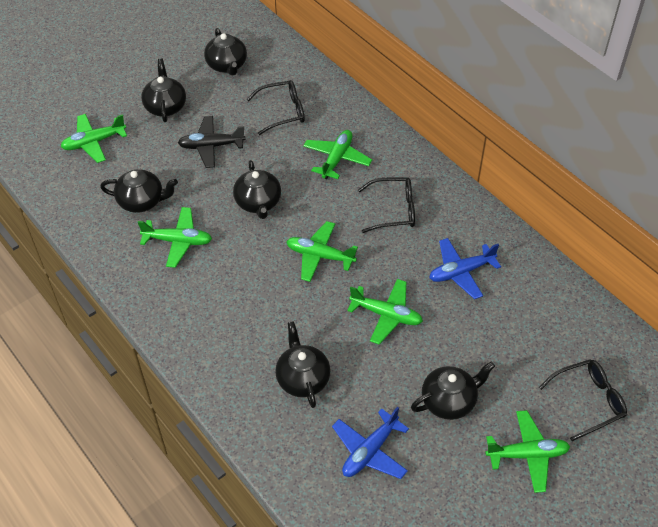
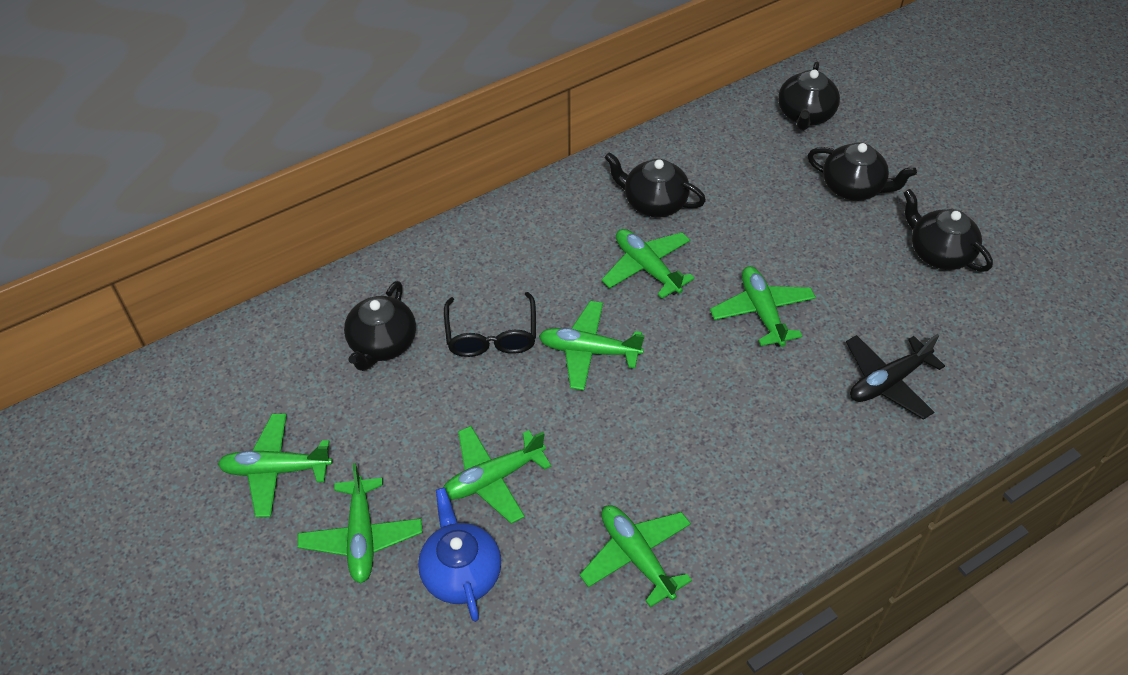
black glasses: [246,80,305,135] [358,178,415,233] [539,359,627,441] = 3 -> [444,292,536,357] = 1
black teapot: [100,169,178,213] [141,59,186,122] [204,28,247,76] [233,160,281,219] [275,321,330,408] [411,362,495,420] = 6 -> [344,281,416,371] [605,152,706,217] [778,61,840,130] [807,142,917,201] [904,189,993,272] = 5
blue plane: [332,407,409,479] [429,238,501,299] = 2 -> none = 0
blue teapot: none = 0 -> [418,487,501,622] = 1
green plane: [61,114,127,163] [138,207,212,268] [286,221,358,282] [303,130,372,179] [347,279,423,345] [485,410,570,493] = 6 -> [218,413,332,517] [297,463,422,583] [443,426,551,524] [539,301,644,390] [579,505,692,608] [601,229,695,299] [710,266,816,347] = 7

